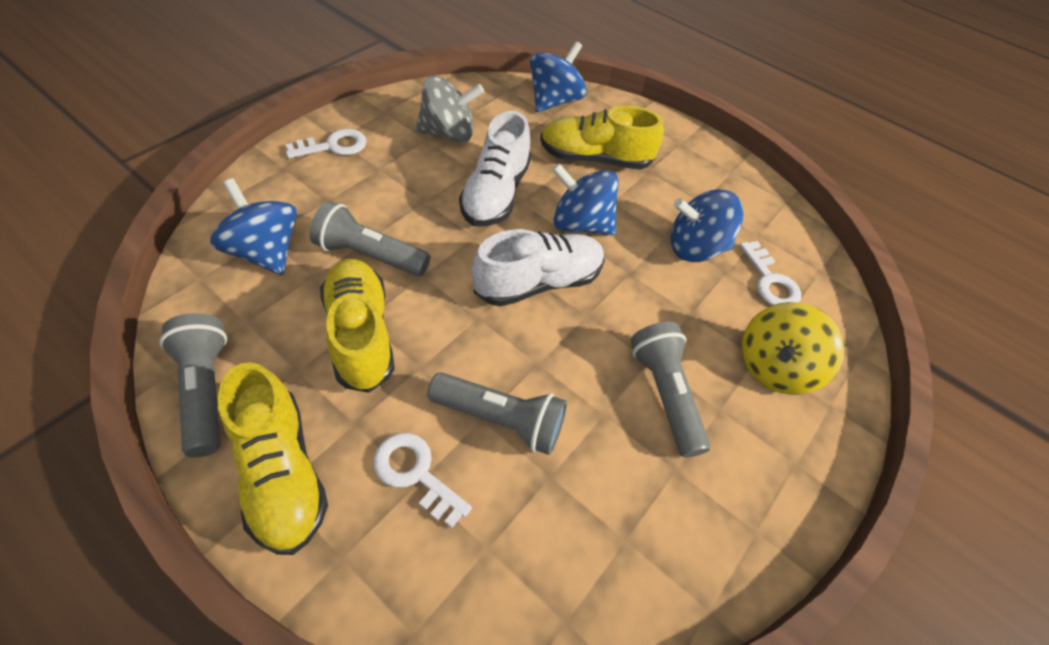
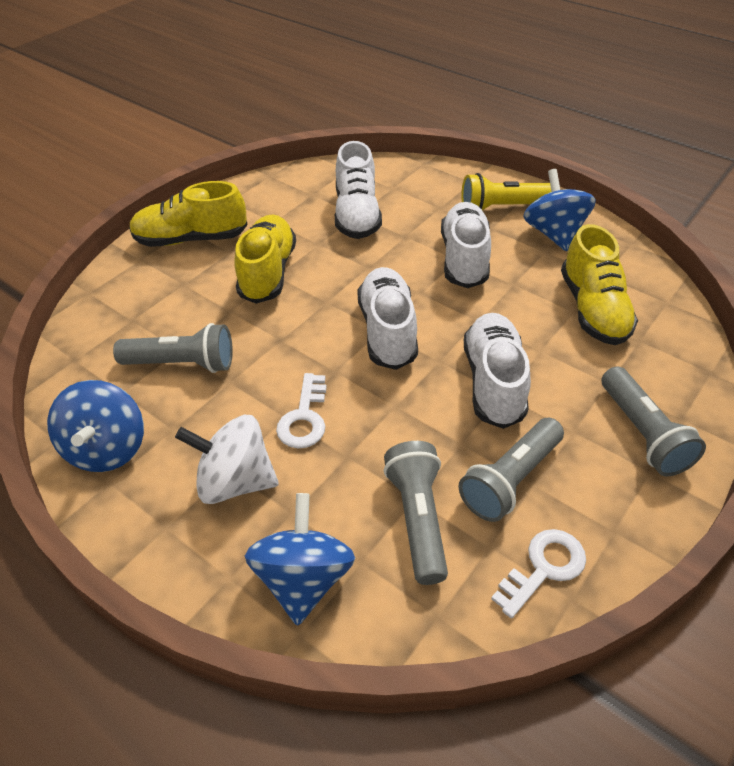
blue spinning top: [210,178,297,275] [530,41,587,112] [552,163,619,236] [671,189,744,262] = 4 -> [47,380,144,472] [245,493,355,626] [524,169,596,251] = 3
grey spinning top: [416,75,484,143] = 1 -> none = 0
white key: [286,129,367,158] [373,433,472,528] [739,241,801,306] = 3 -> [276,373,327,449] [491,529,586,618] = 2
white shoe: [459,111,531,227] [471,229,605,307] = 2 -> [335,141,382,239] [357,267,418,370] [441,202,491,288] [464,313,531,429] = 4
white spinning top: none = 0 -> [175,415,279,504] = 1
yellow flashlight: none = 0 -> [461,173,552,211] = 1
yellow spinning top: [742,302,844,395] = 1 -> none = 0

